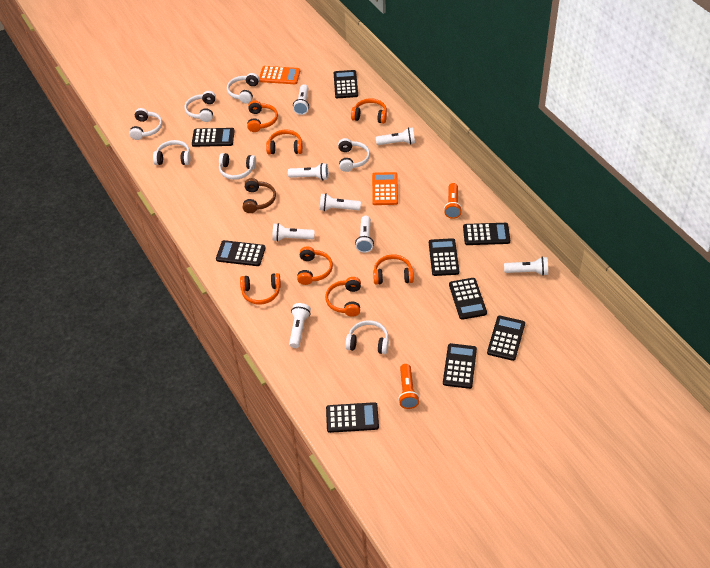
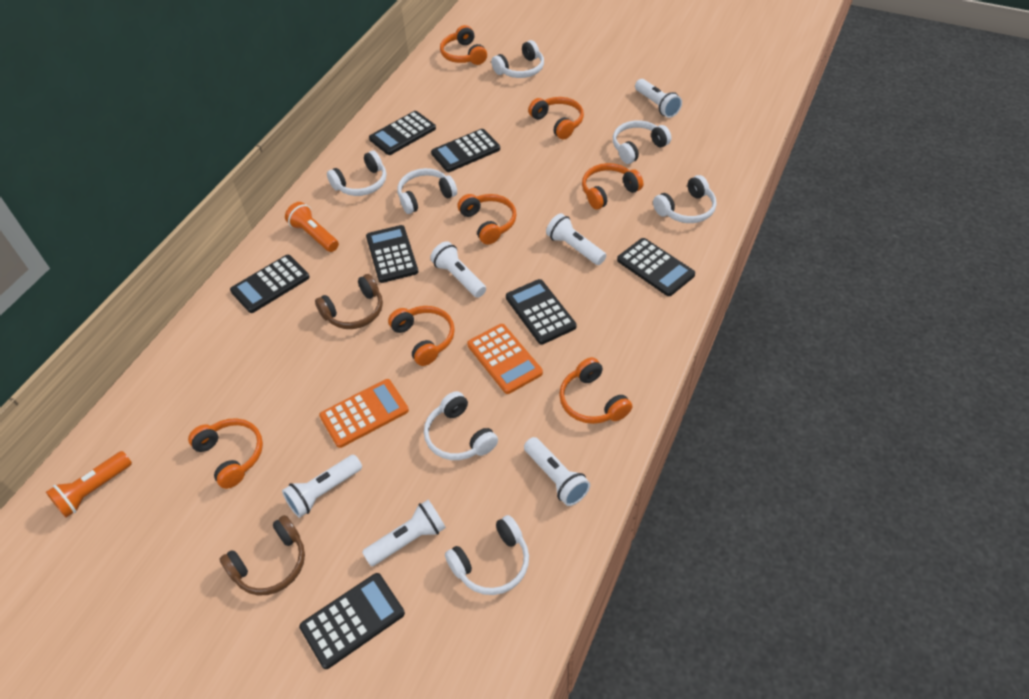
black calculator: [192,128,235,147] [216,240,265,266] [326,402,379,433] [334,70,358,98] [429,238,459,276] [443,343,477,389] [449,278,487,320] [463,223,510,245] [487,316,525,361] = 9 -> [230,255,310,313] [299,573,405,669] [366,225,419,283] [369,111,436,155] [431,129,500,172] [506,279,576,344] [617,238,695,296] = 7
brown headphones: [243,178,276,213] = 1 -> [220,515,305,596] [315,274,383,329] = 2
white flashlight: [272,223,315,242] [288,163,329,181] [289,303,311,348] [293,84,309,115] [320,193,361,211] [355,216,374,253] [376,127,415,145] [504,257,548,276] = 8 -> [282,455,362,518] [362,500,446,566] [430,241,486,298] [524,437,590,506] [546,213,606,265] [635,79,682,118] = 6

